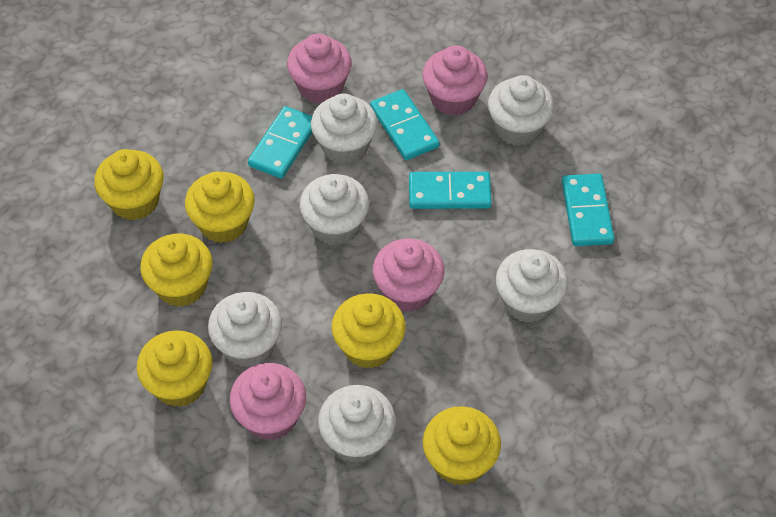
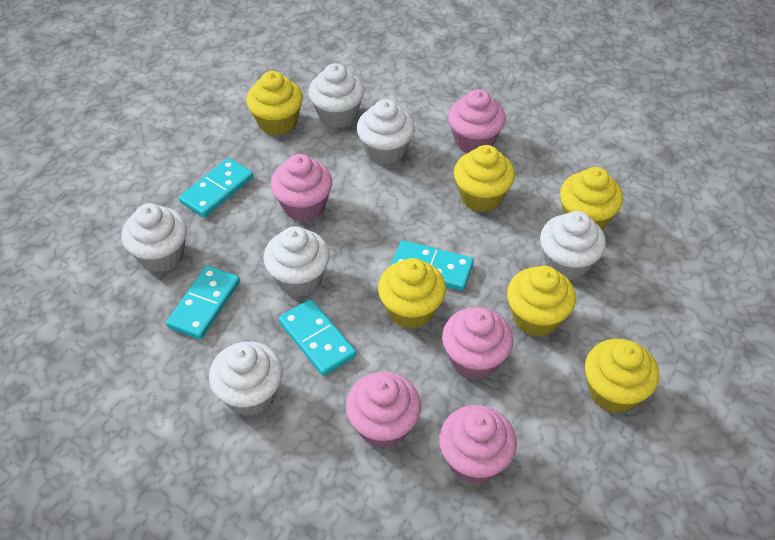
pink cupcake: [229,363,306,440] [287,33,352,104] [373,239,445,312] [422,45,488,116] = 4 -> [271,154,332,221] [346,372,421,449] [439,405,517,484] [442,307,513,380] [448,89,506,153] = 5

